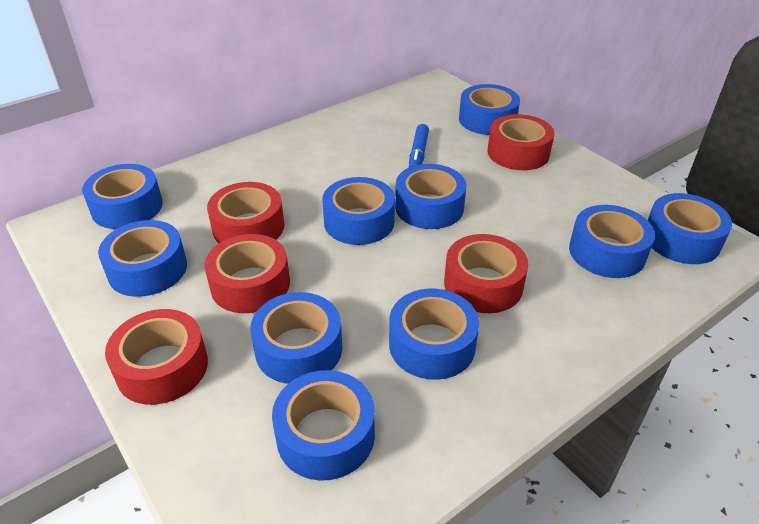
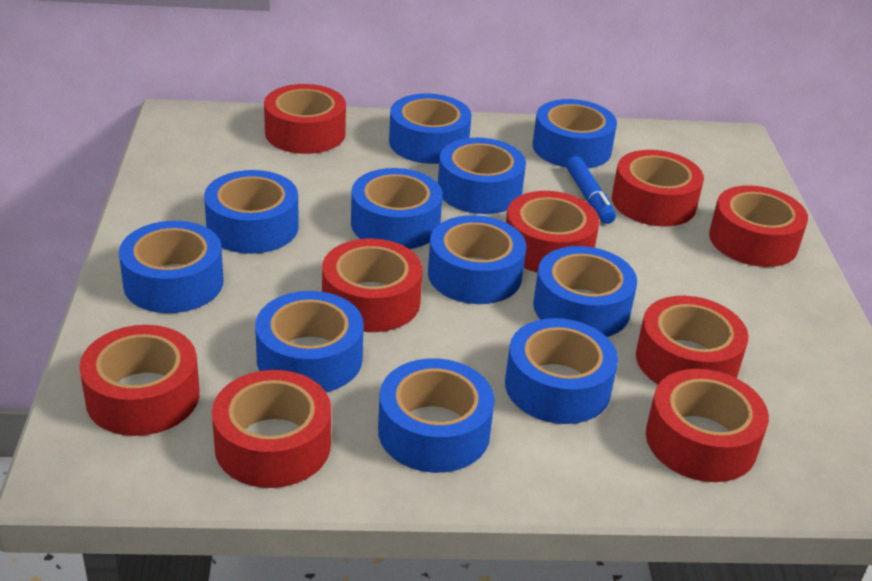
blue tape: [82,164,163,229] [98,220,187,297] [250,292,342,384] [272,370,375,481] [322,177,395,245] [389,289,479,380] [395,164,466,229] [459,84,520,135] [569,205,655,278] [648,193,732,264] = 10 -> [119,221,223,313] [204,170,299,254] [255,291,364,392] [351,168,443,249] [378,358,495,473] [389,94,472,164] [428,215,526,304] [438,138,526,214] [505,318,618,424] [533,99,617,168] [533,246,637,337] = 11
red tape: [105,309,208,405] [205,234,290,313] [207,182,284,243] [444,234,528,313] [487,114,554,170] = 5 -> [79,325,200,436] [212,370,331,488] [264,84,346,154] [322,239,423,332] [506,191,599,273] [612,150,704,226] [636,296,748,384] [646,369,769,482] [709,185,808,267] = 9

